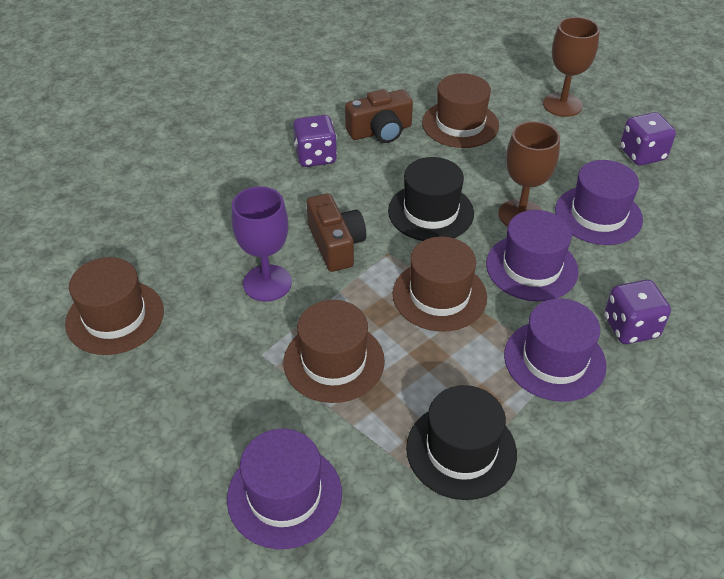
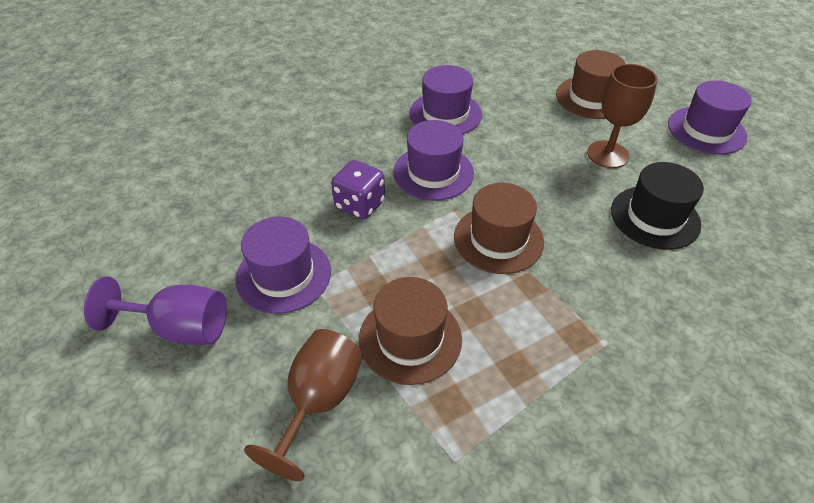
black hat: [388,157,474,241] [406,385,517,500] = 2 -> [611,162,704,250] = 1
brown camera: [307,193,366,272] [345,89,413,143] = 2 -> none = 0
brown hat: [65,257,164,355] [283,300,385,403] [393,237,487,332] [422,73,499,148] = 4 -> [359,277,462,385] [454,183,544,274] [556,50,626,119] = 3
purple dice: [293,115,337,167] [604,280,671,344] [620,112,676,166] = 3 -> [331,160,385,220] = 1

